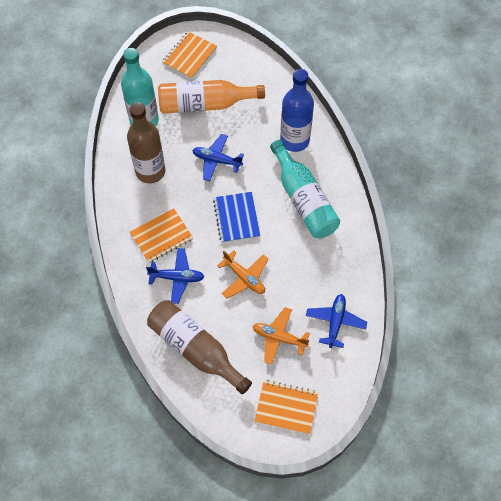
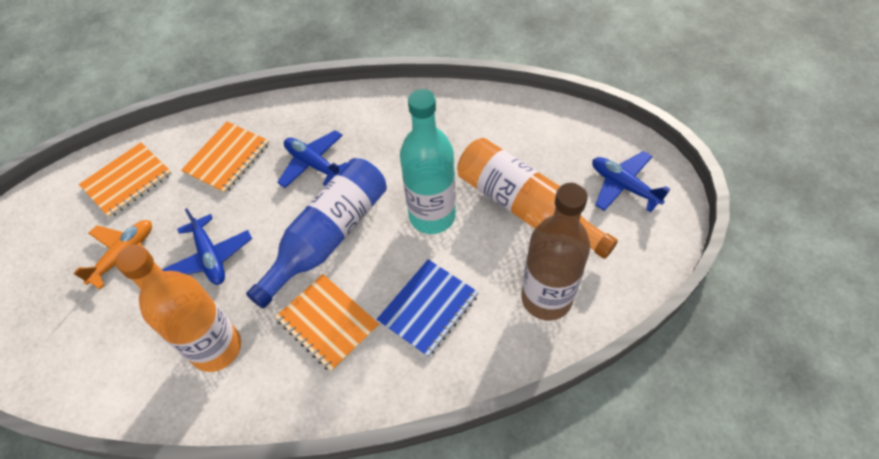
brown bottle: [127,102,165,183] [147,300,252,394] = 2 -> [521,183,590,321] = 1
orange bottle: [158,80,265,114] = 1 -> [116,245,241,372] [457,138,618,259] = 2
orange plane: [217,250,269,298] [253,307,310,365] = 2 -> [73,220,152,290] = 1
turquoise bottle: [121,48,159,127] [270,140,340,238] = 2 -> [400,89,456,234] = 1

